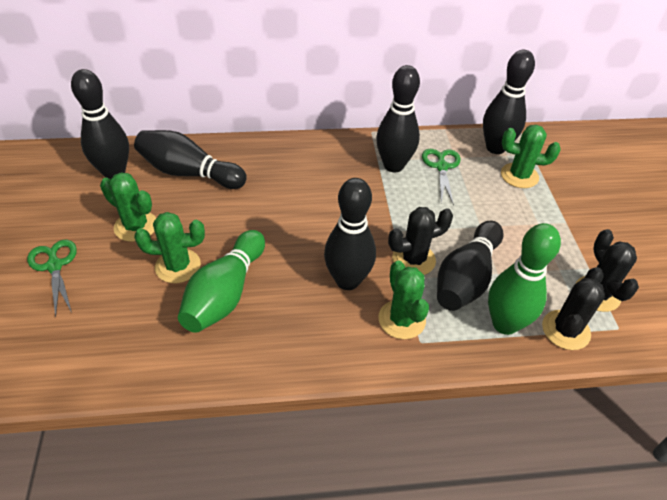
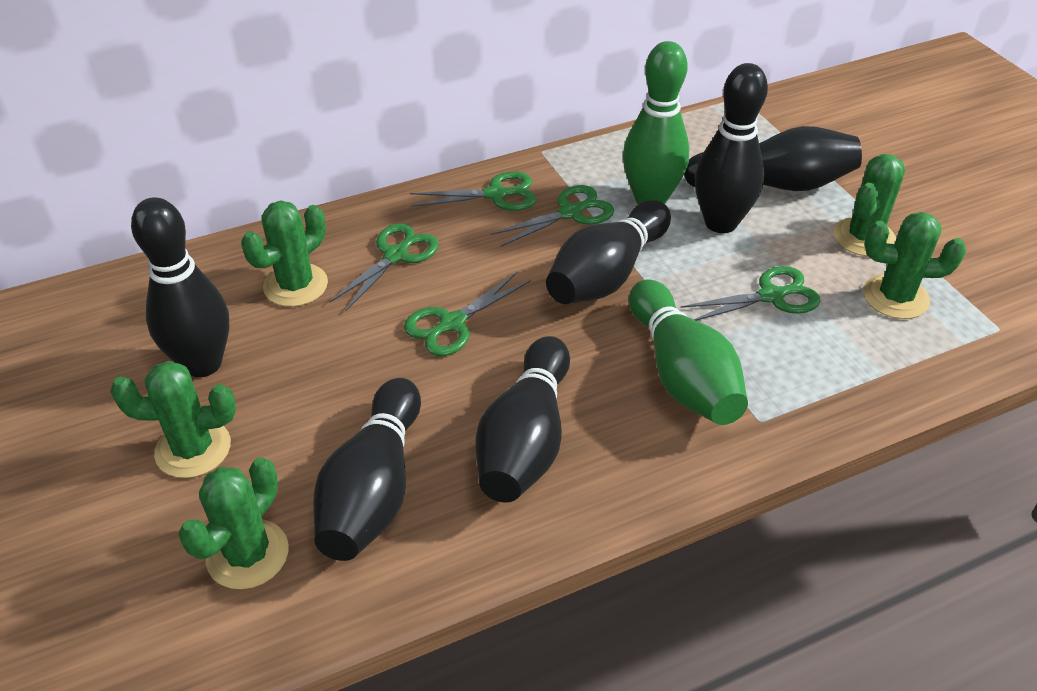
black cactus: [388,207,453,275] [542,267,605,350] [576,229,639,312] = 3 -> none = 0
green cactus: [100,172,156,242] [134,212,205,283] [378,261,429,339] [501,125,561,188] = 4 -> [110,361,236,478] [178,457,288,590] [241,200,328,307] [833,154,905,256] [863,212,966,319] = 5
green scissors: [27,240,77,317] [422,149,461,205] = 2 -> [329,223,439,312] [404,272,531,356] [410,171,537,211] [491,185,614,247] [681,266,821,321] = 5

